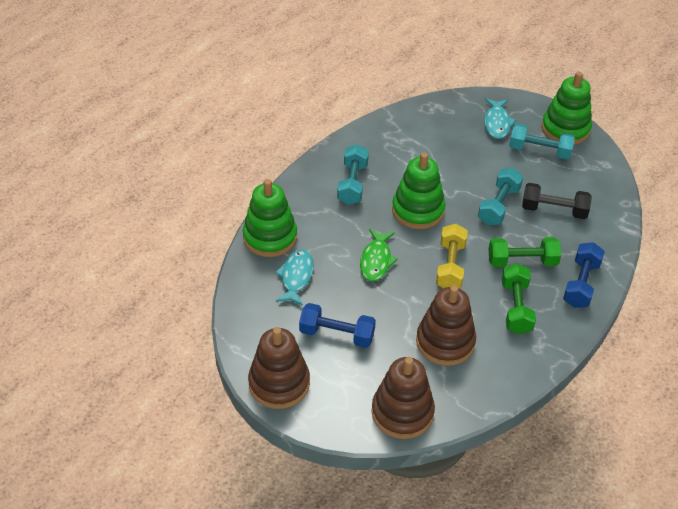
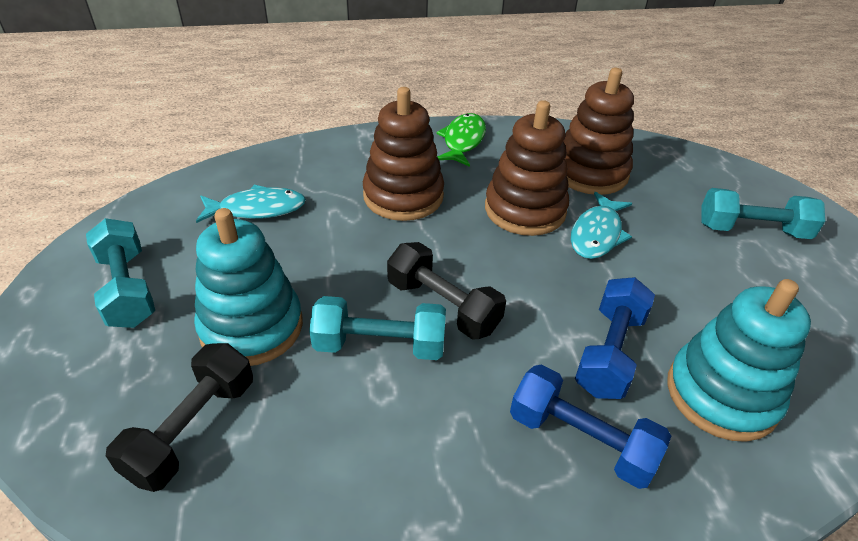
black dumbbell: [522,183,592,219] = 1 -> [106,343,253,492] [387,242,506,340] = 2
green dumbbell: [488,237,561,267] [502,263,536,334] = 2 -> none = 0
green stacking toy: [243,179,297,257] [392,152,445,229] [541,72,592,145] = 3 -> none = 0
turquoise stacking toy: none = 0 -> [194,208,303,366] [667,279,811,442] = 2
yellow dumbbell: [436,224,468,288] = 1 -> none = 0

